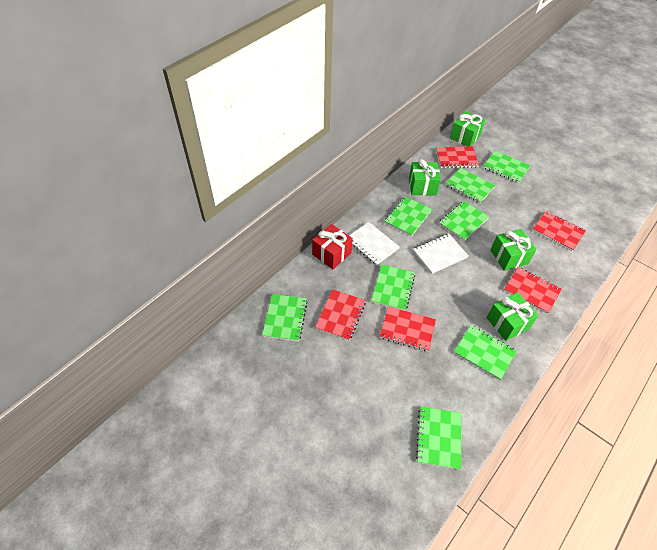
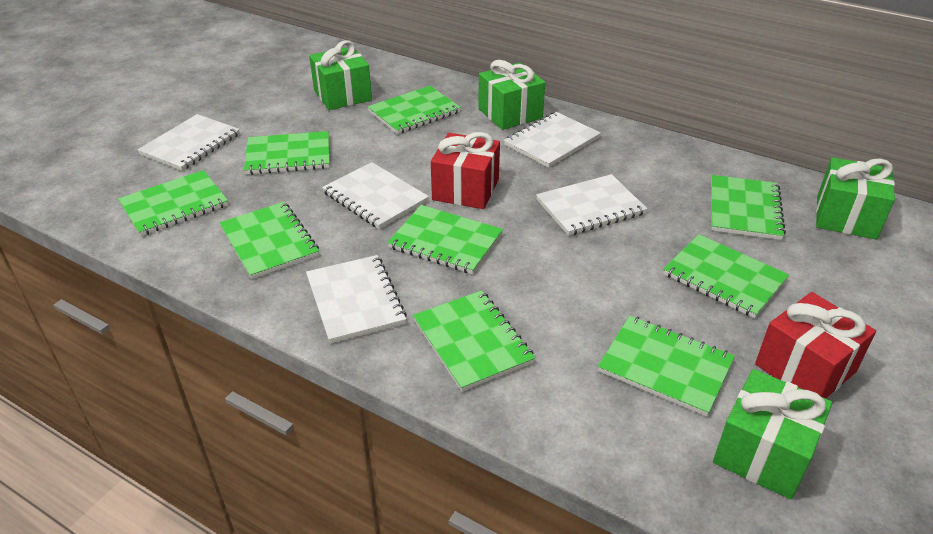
green notebook: [262,294,308,341] [371,264,415,311] [384,196,432,236] [416,406,461,470] [439,201,489,241] [446,168,495,203] [454,325,517,380] [483,151,531,183] = 8 -> [118,170,228,236] [219,202,319,279] [244,131,330,175] [367,86,461,134] [387,205,503,274] [413,290,535,391] [598,316,735,416] [663,234,789,318] [711,175,786,240] = 9
red gift: [312,224,353,269] = 1 -> [431,132,500,209] [755,292,876,399] = 2
red notebook: [315,289,366,340] [380,306,436,351] [436,146,479,168] [504,267,562,314] [532,211,586,251] = 5 -> none = 0
white notebook: [349,222,400,265] [413,234,469,274] = 2 -> [137,114,240,171] [306,255,407,343] [322,162,429,229] [504,112,601,168] [536,174,647,236] = 5

